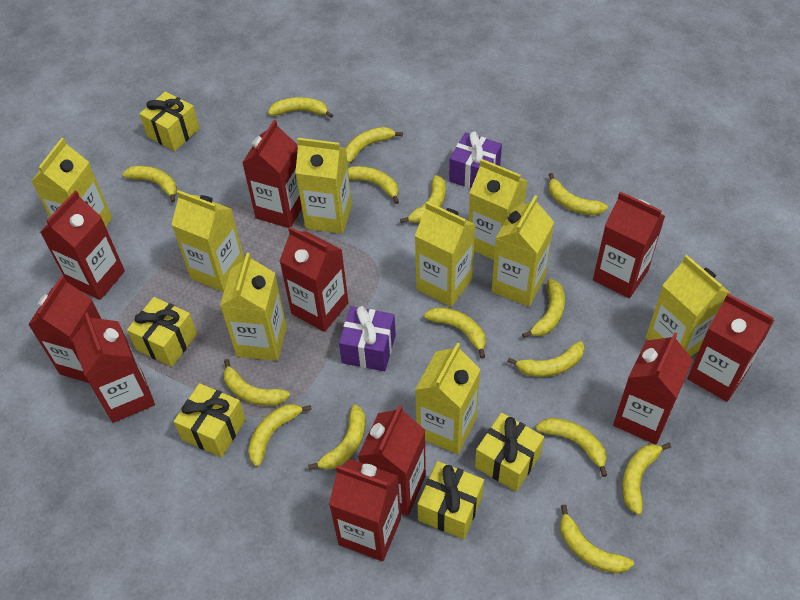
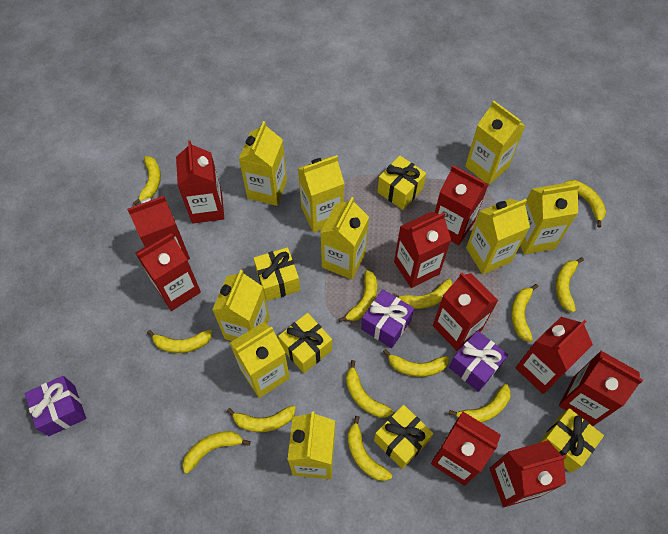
purple gift: [339,306,396,371] [449,131,502,189] = 2 -> [25,376,86,436] [361,289,414,348] [449,330,508,392] = 3
yellow banana: [122,165,177,203] [224,359,290,406] [248,404,312,467] [268,97,333,118] [308,404,366,470] [346,127,403,163] [348,166,399,204] [400,175,446,223] [424,307,486,359] [507,341,585,377] [522,279,565,338] [536,418,607,477] [548,173,608,215] [560,505,634,573] [622,443,671,515] = 15 -> [133,156,161,205] [147,330,213,353] [182,431,251,473] [227,405,296,432] [339,270,377,322] [346,360,393,418] [348,416,392,481] [383,349,449,377] [392,279,452,309] [448,384,511,423] [511,284,538,342] [556,257,584,312] [564,180,606,228] = 13

